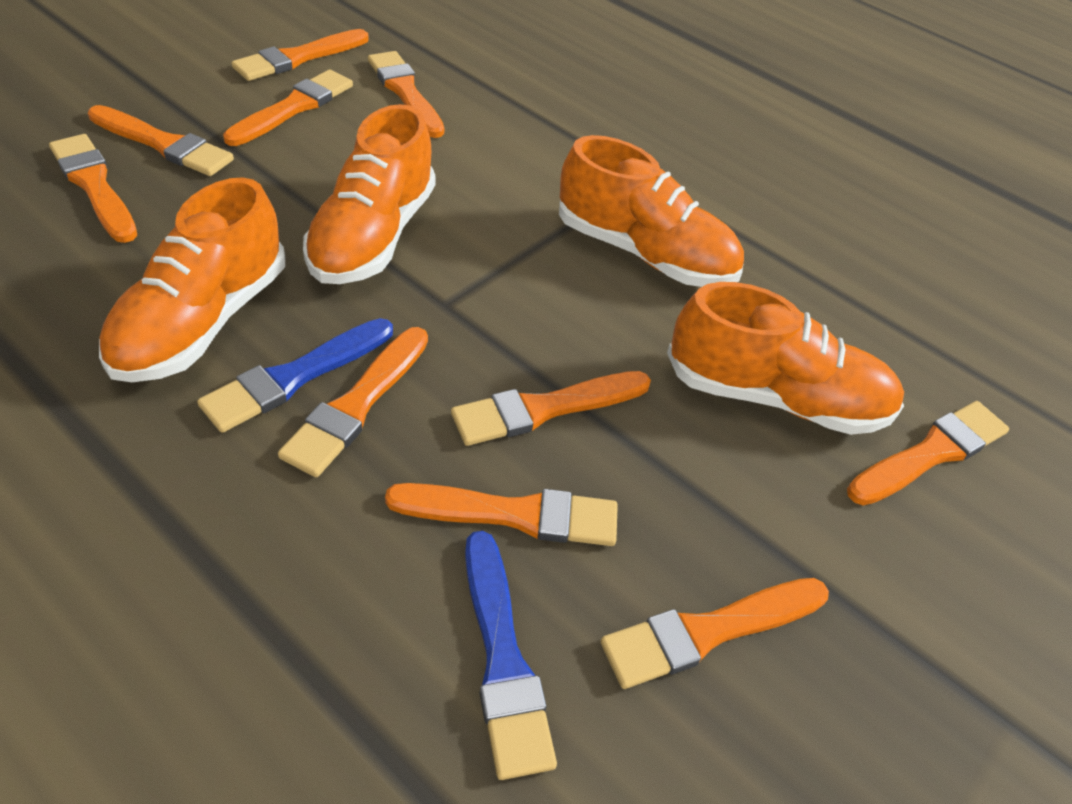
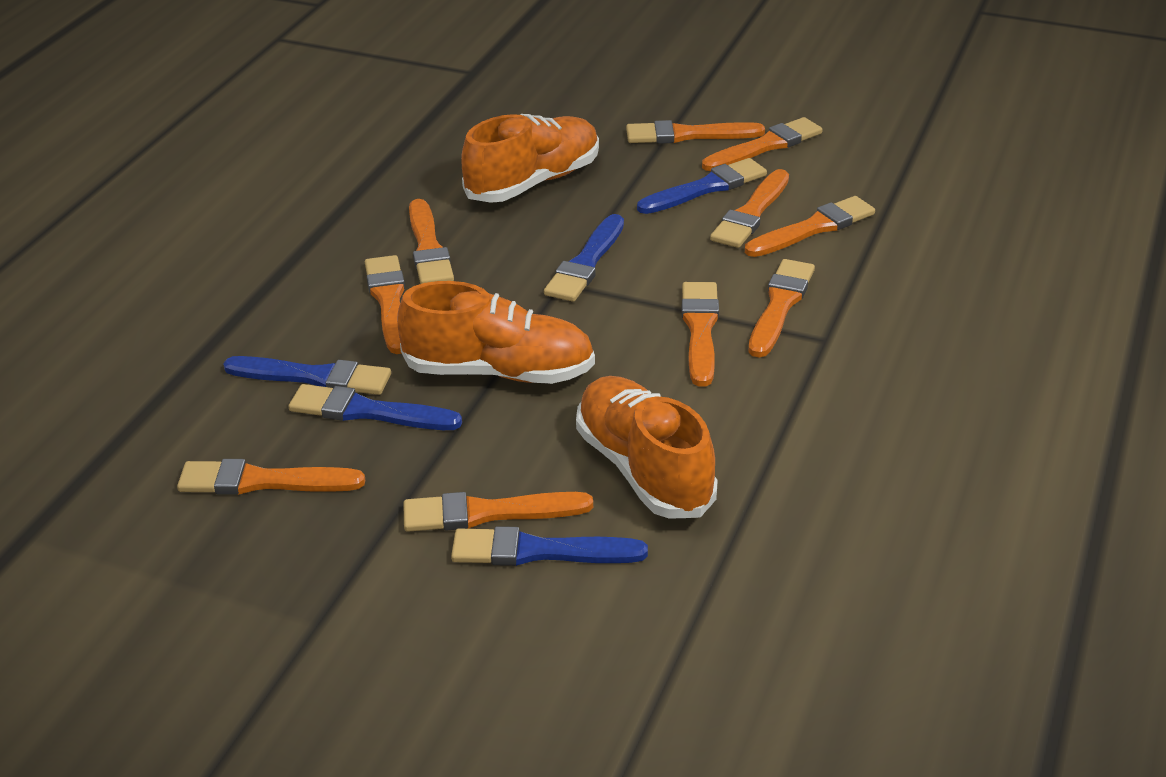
blue brush: [197,318,393,433] [465,531,557,780] = 2 -> [223,356,391,395] [288,384,462,430] [451,526,648,566] [544,214,624,302] [637,158,767,214] = 5
orange shoe: [99,177,285,382] [303,104,436,284] [559,135,744,287] [667,282,904,435] = 4 -> [397,281,595,384] [461,114,599,203] [576,376,718,519] = 3

